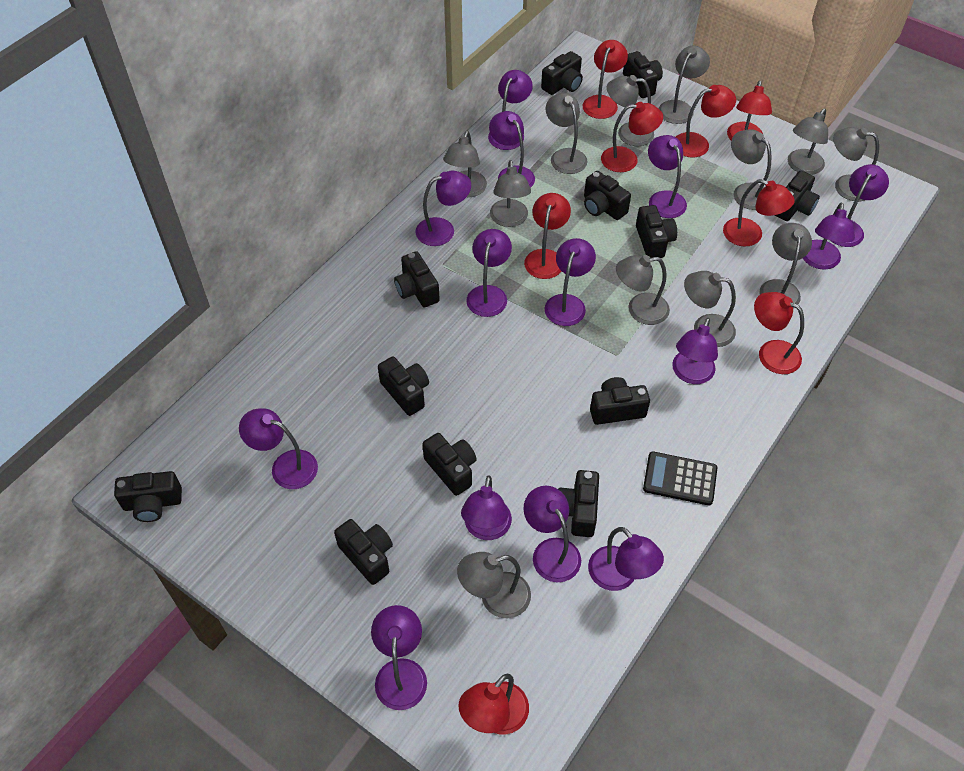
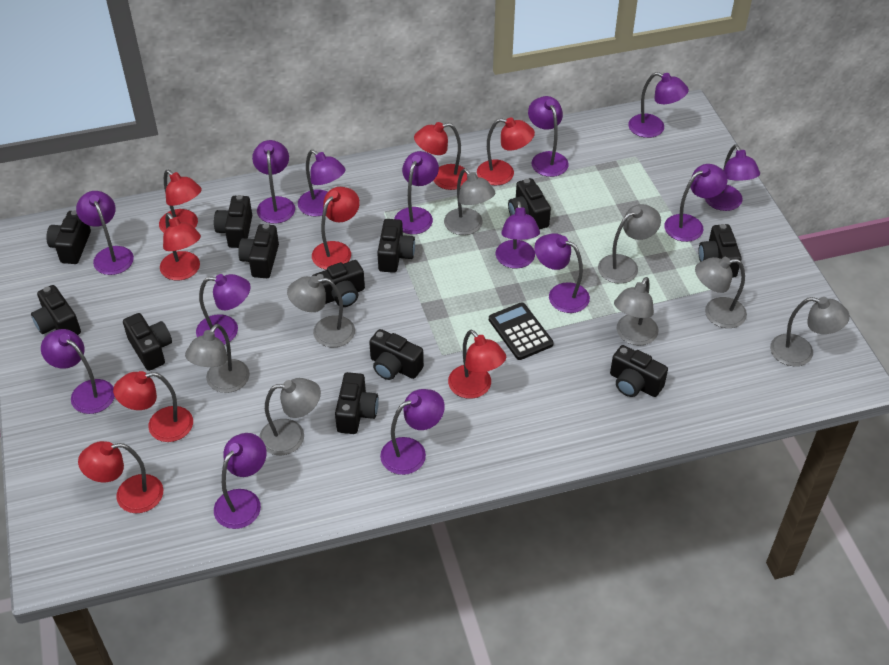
grey lamp: [443,131,487,197] [457,552,531,618] [490,160,531,227] [545,93,587,174] [607,75,654,146] [616,255,670,325] [658,46,710,124] [684,271,736,347] [731,129,771,210] [759,223,812,308] [788,109,828,175] [833,127,879,201] = 12 -> [185,324,250,393] [260,378,321,455] [287,276,355,347] [444,168,495,235] [598,204,661,284] [614,277,658,345] [695,257,747,328] [770,297,850,366] = 8

